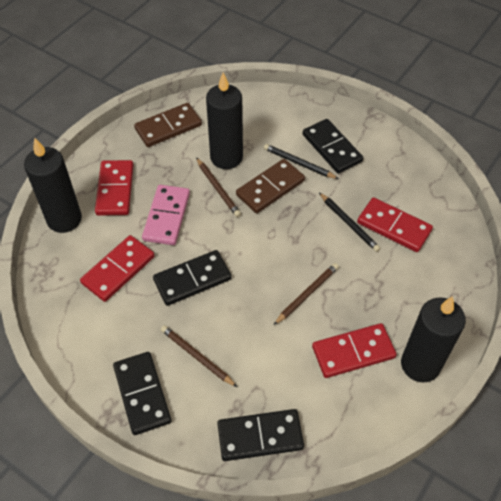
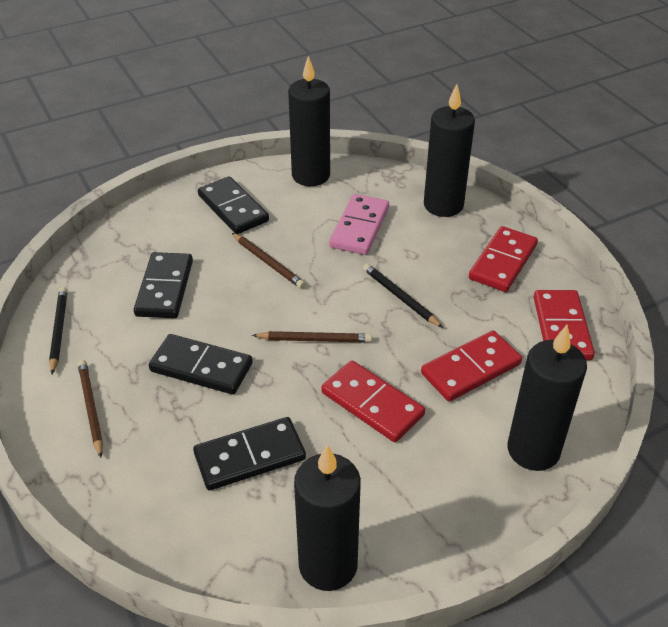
black candle: [24,137,82,233] [206,73,243,169] [401,296,466,383] = 3 -> [288,56,330,186] [294,444,361,591] [424,84,475,217] [508,325,587,471] = 4
brown domino: [134,103,202,147] [236,159,305,213] = 2 -> none = 0

